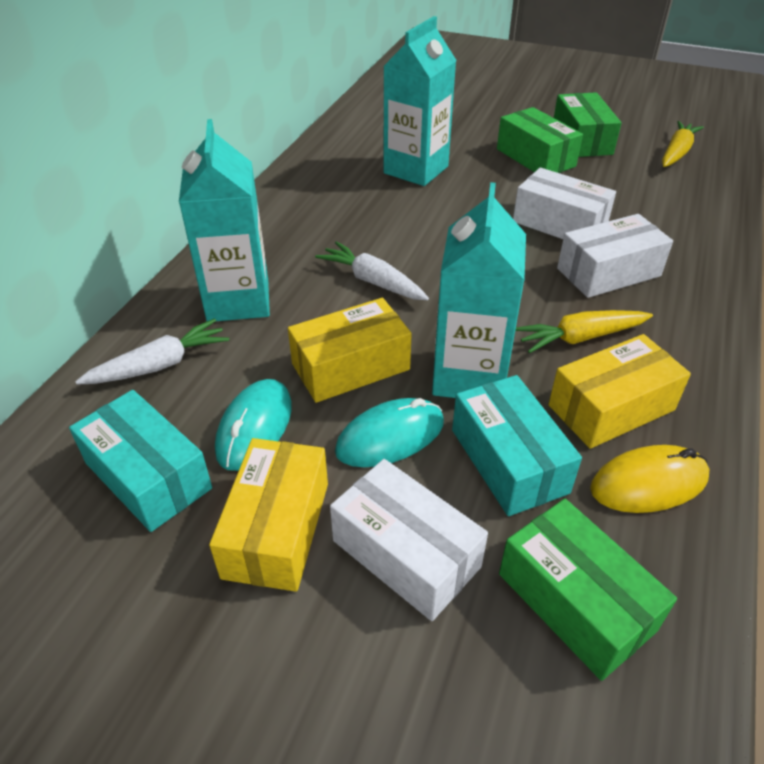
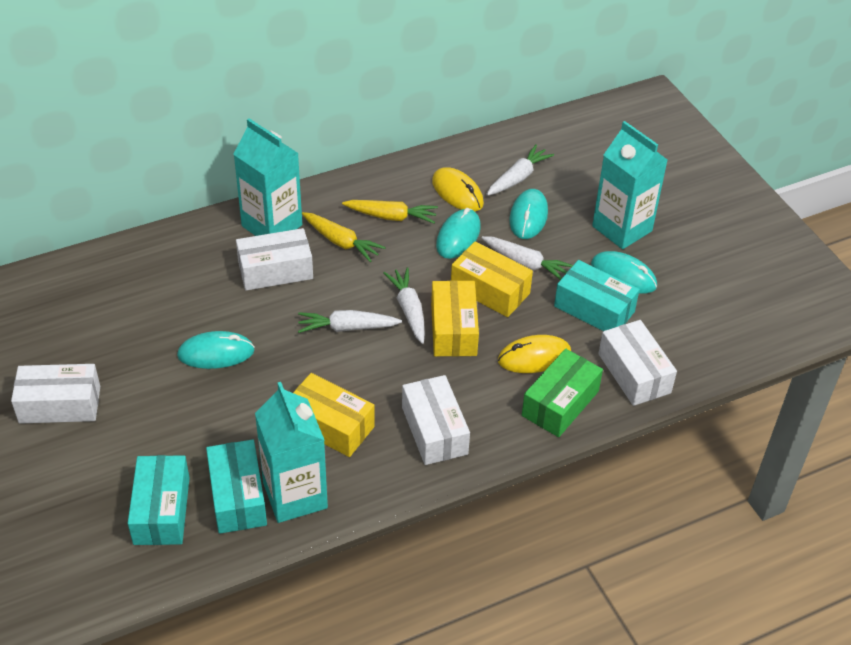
green box: [497,107,583,173] [499,499,677,681] [554,92,621,157] = 3 -> [522,349,603,437] = 1
turquoise box: [69,390,212,532] [452,375,582,516] = 2 -> [128,455,190,545] [206,440,267,534] [554,260,639,331] = 3
turquoise mouse: [215,379,292,471] [335,398,444,467] = 2 -> [177,331,255,369] [436,208,480,259] [510,189,548,239] [591,251,657,294] = 4
white box: [330,459,488,621] [513,168,616,239] [557,214,673,298] = 3 -> [11,364,100,424] [236,228,313,291] [402,375,470,465] [598,320,677,406] = 4
white carrot: [75,318,229,385] [315,241,429,300] = 2 -> [298,310,402,333] [384,267,425,344] [481,236,573,280] [486,144,554,196] = 4
yellow mouse: [590,445,709,513] = 1 -> [432,167,484,211] [498,335,571,373] = 2

